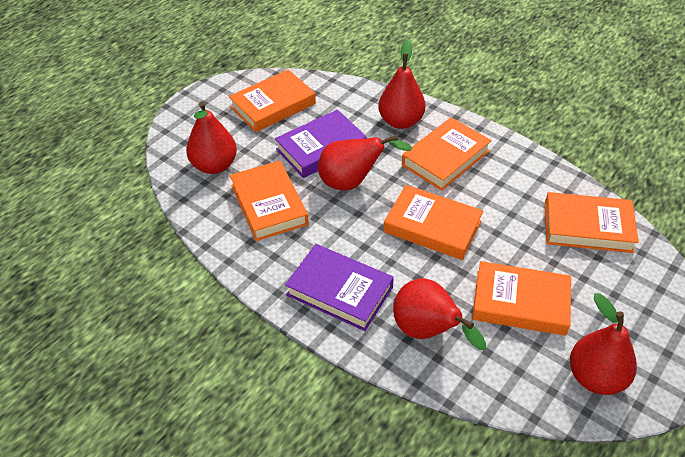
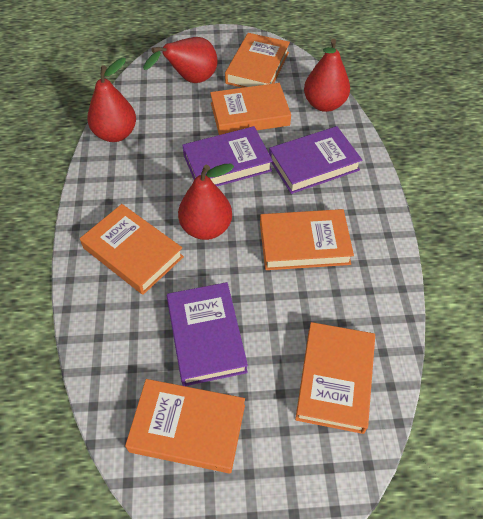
purple book: [275,110,367,178] [285,244,394,331] = 2 -> [167,282,248,386] [182,126,273,186] [269,126,362,194] = 3
red pear: [186,101,237,174] [318,135,412,190] [378,39,426,129] [393,278,486,350] [570,293,637,395] = 5 -> [87,58,136,142] [143,37,218,83] [178,164,234,240] [304,39,350,112] = 4

